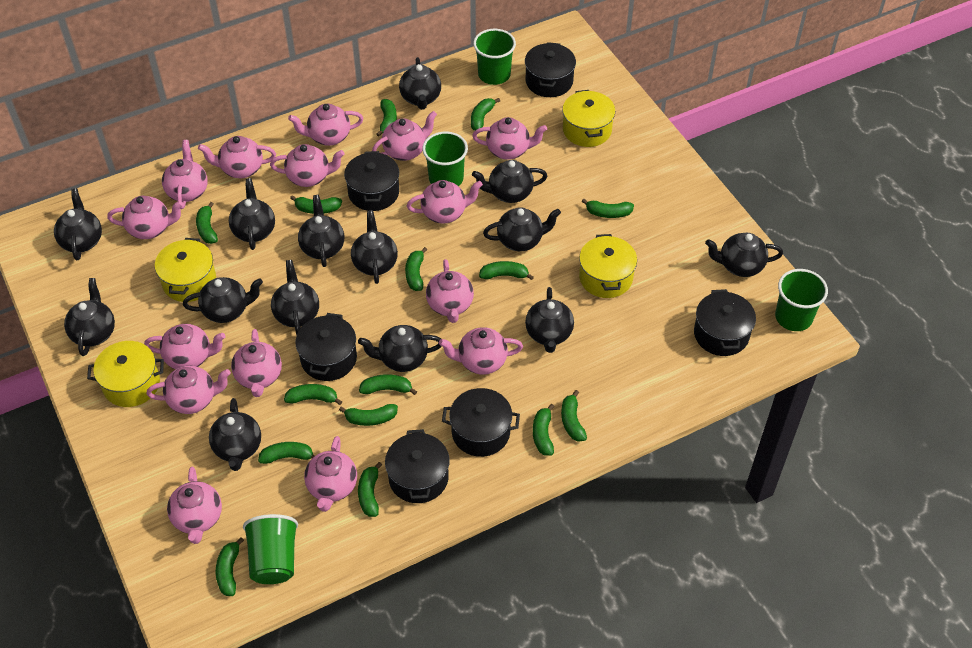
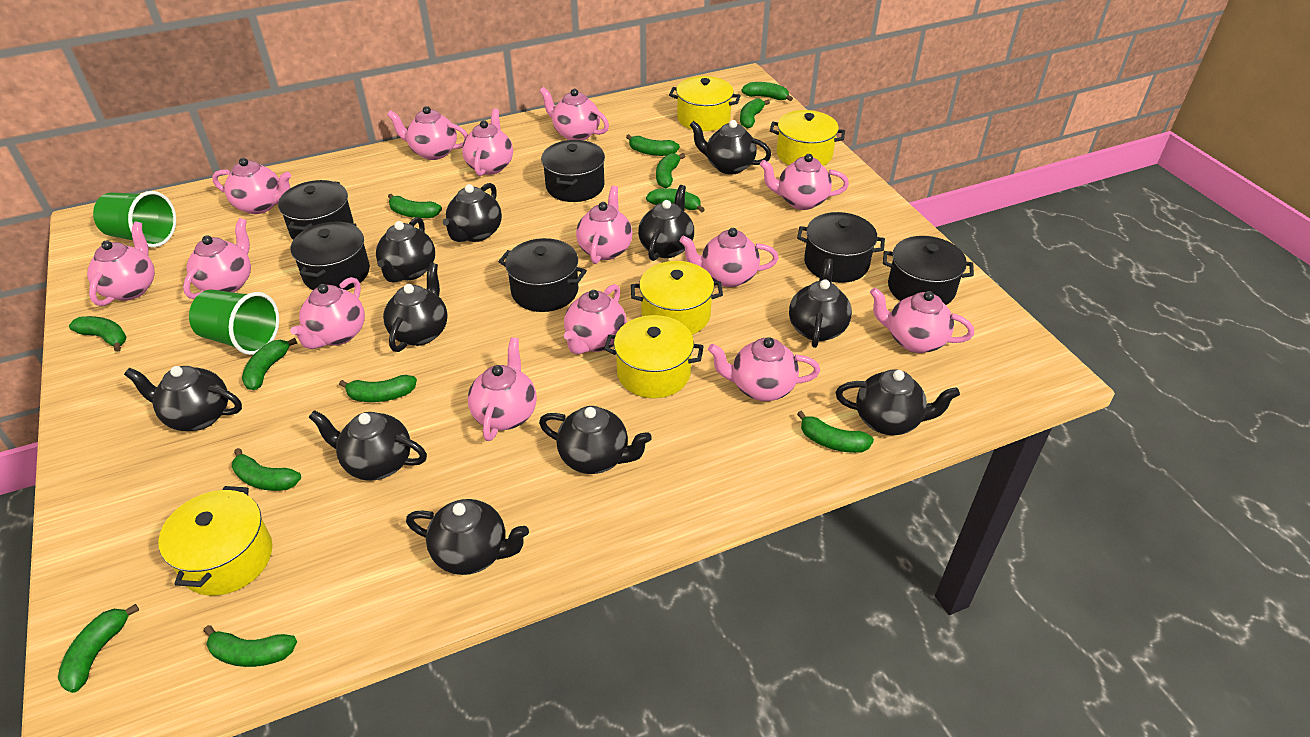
black teapot: [54,188,102,260] [64,278,115,356] [183,277,263,323] [209,398,261,471] [229,178,275,250] [271,260,319,335] [298,195,344,267] [351,210,398,284] [358,325,442,372] [399,57,441,110] [472,160,547,203] [483,207,561,251] [525,287,574,353] [705,232,783,277] = 14 -> [124,366,242,431] [309,410,427,481] [376,217,435,283] [383,263,448,352] [406,499,529,575] [443,183,502,242] [539,406,652,474] [638,185,694,261] [690,120,771,174] [789,258,852,348] [836,369,960,435] = 11
green banana: [196,202,218,244] [216,537,244,596] [258,442,314,464] [284,384,342,405] [290,195,342,214] [339,404,398,426] [358,462,382,517] [359,374,417,395] [376,99,397,137] [405,247,427,291] [471,98,500,131] [479,261,534,280] [533,404,554,456] [561,390,587,442] [582,199,634,218] = 15 -> [58,604,139,693] [69,316,127,352] [204,625,297,667] [232,448,301,491] [242,338,297,390] [339,375,417,402] [388,194,442,218] [626,134,680,156] [646,188,705,213] [656,153,686,188] [740,98,770,129] [741,82,793,101] [797,410,874,453] = 13
green cup: [243,514,298,584] [422,131,468,186] [473,29,516,85] [775,269,828,331] = 4 -> [93,191,176,248] [189,290,279,355] = 2
pink teapot: [107,196,183,239] [144,324,226,369] [146,366,231,414] [162,140,208,209] [167,467,222,544] [198,136,276,178] [231,329,282,397] [270,144,344,187] [288,104,363,146] [304,436,357,512] [372,111,437,161] [407,180,483,223] [426,259,474,323] [439,327,523,375] [472,117,547,160] = 15 -> [87,222,155,306] [183,218,251,299] [212,158,291,214] [290,277,365,349] [387,106,468,160] [462,108,513,176] [468,337,537,441] [539,87,609,140] [564,284,627,355] [576,186,633,264] [680,228,779,287] [708,337,820,401] [760,154,849,210] [870,287,974,353] = 14
yellow pot: [87,341,164,407] [155,238,216,302] [562,90,615,147] [579,234,637,298] = 4 -> [158,486,273,596] [604,315,704,398] [631,261,723,335] [669,76,741,131] [770,110,845,166] = 5

